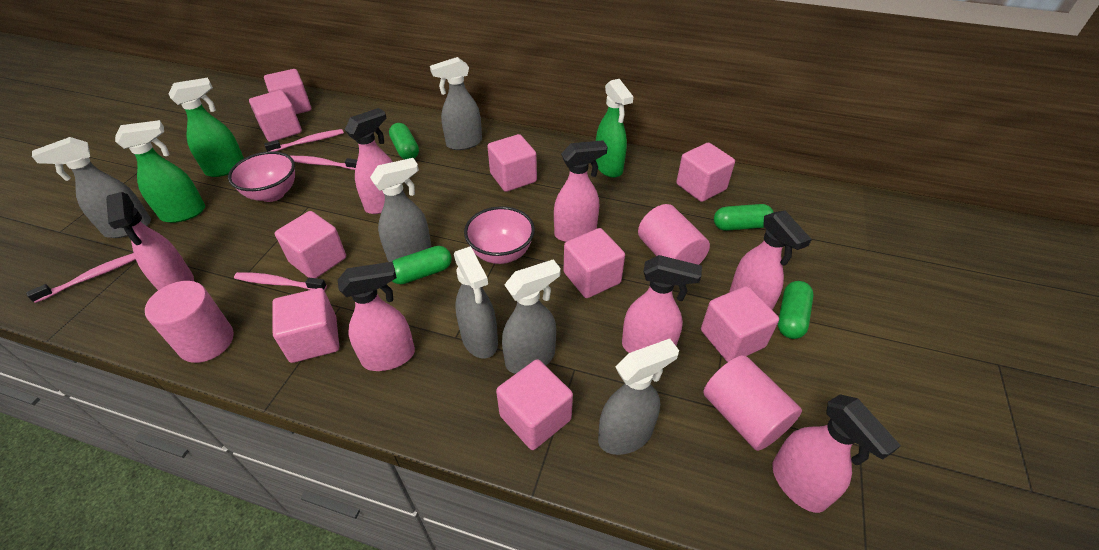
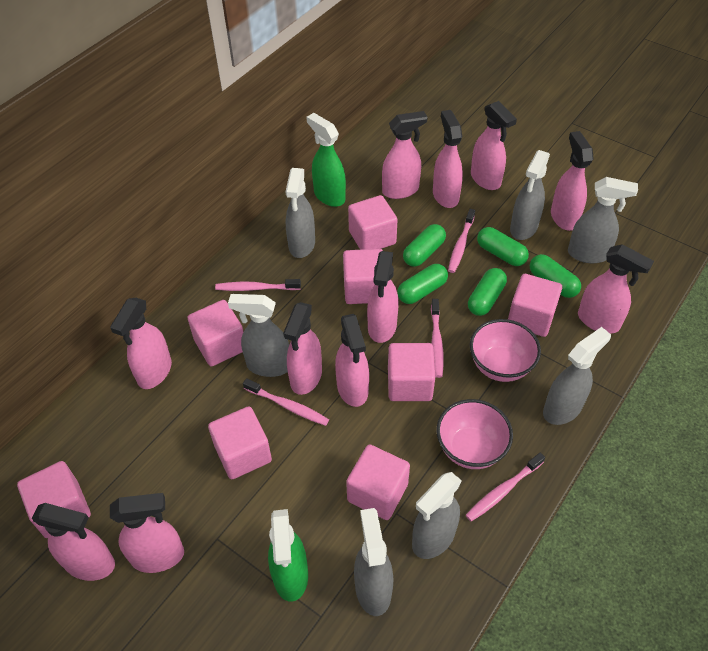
green capsule: [389,123,419,159] [392,246,452,284] [714,204,774,231] [778,281,814,339] = 4 -> [397,264,448,304] [403,224,446,267] [468,268,507,316] [477,227,529,266] [530,254,581,298] = 5
green spray bottle: [115,120,205,223] [168,78,244,177] [596,79,634,178] = 3 -> [268,509,308,602] [306,113,346,207] = 2
grey spray bottle: [32,137,151,238] [370,158,432,262] [430,57,482,150] [454,246,498,359] [502,259,561,374] [598,339,679,455] = 6 -> [228,294,289,377] [285,168,315,258] [354,508,393,616] [412,472,462,559] [510,150,550,240] [543,327,611,425] [568,177,638,263] = 7
pink cube: [249,90,302,142] [264,69,311,114] [272,288,339,363] [275,211,346,278] [487,134,537,192] [496,359,573,450] [563,228,625,298] [676,142,735,202] [701,286,779,362] = 9 -> [17,461,91,538] [188,300,243,366] [208,406,272,479] [343,249,383,304] [346,444,410,520] [348,195,397,250] [388,343,435,401] [508,274,562,337] = 8
pink cylinder: [145,281,234,363] [638,204,710,265] [703,355,802,451] = 3 -> none = 0
pink spray bottle: [106,192,194,290] [338,262,415,371] [345,108,393,214] [554,140,607,242] [622,255,702,353] [729,210,812,310] [772,394,901,513] = 7 -> [32,503,115,581] [110,298,172,389] [110,493,184,573] [283,302,322,395] [335,314,369,407] [367,251,399,343] [382,111,428,199] [433,110,463,208] [471,101,517,190] [551,131,594,231] [578,244,654,333] = 11
pink toothbrush: [26,253,136,303] [234,272,327,291] [264,129,344,151] [290,156,357,170] = 4 -> [215,279,301,291] [243,378,329,426] [431,299,444,378] [448,209,475,273] [466,453,545,522] = 5

